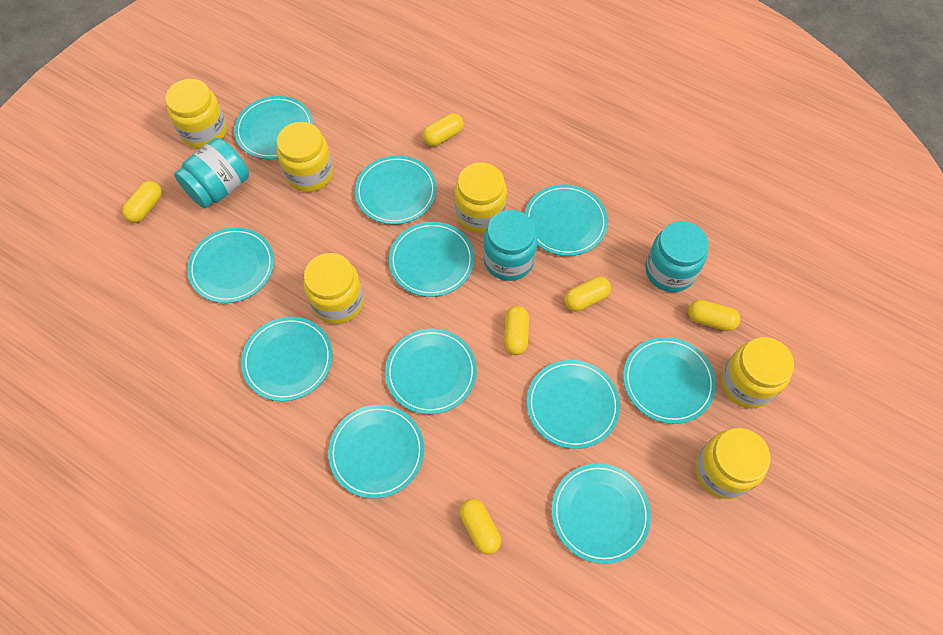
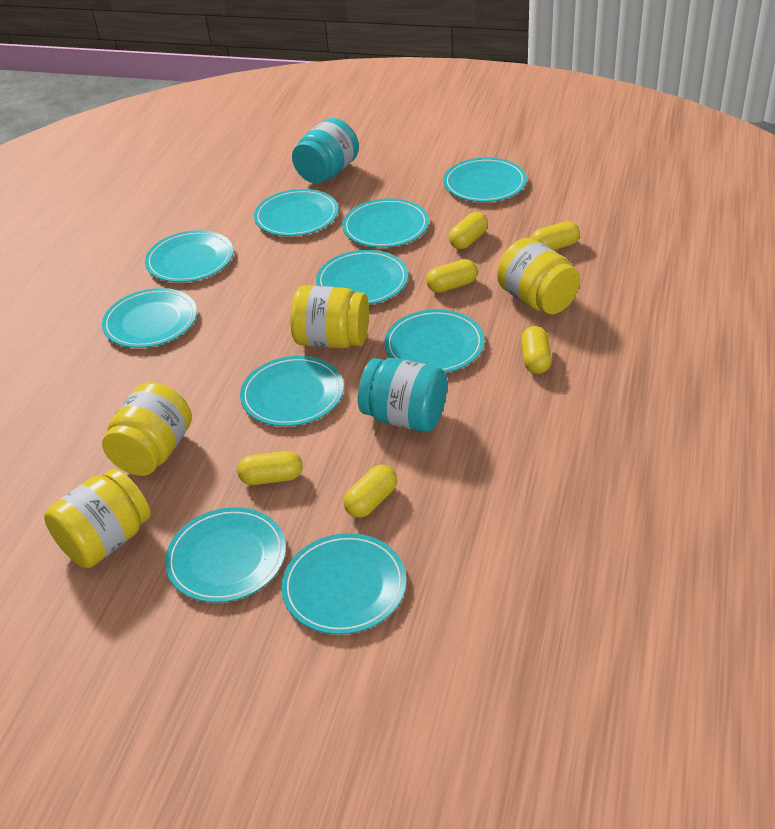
turquoise jar: [174,138,249,208] [483,210,538,281] [645,221,708,292] = 3 -> [292,118,359,183] [358,358,447,432] = 2
turquoise plate: [187,227,274,303] [234,96,313,159] [241,317,332,401] [328,405,424,499] [355,155,437,225] [385,329,477,414] [389,222,474,297] [525,184,608,256] [527,360,620,449] [552,463,651,564] [623,337,716,424] = 11 -> [102,288,197,348] [145,230,233,282] [165,507,286,603] [240,356,344,426] [254,189,338,236] [281,533,406,634] [316,250,408,305] [342,198,429,248] [384,309,484,373] [443,157,527,202] = 10
yellow jar: [165,79,227,149] [277,122,333,192] [304,253,364,324] [455,162,507,233] [695,428,770,499] [721,337,794,408] = 6 -> [44,469,151,568] [102,382,192,476] [291,285,369,349] [497,238,580,314] = 4

